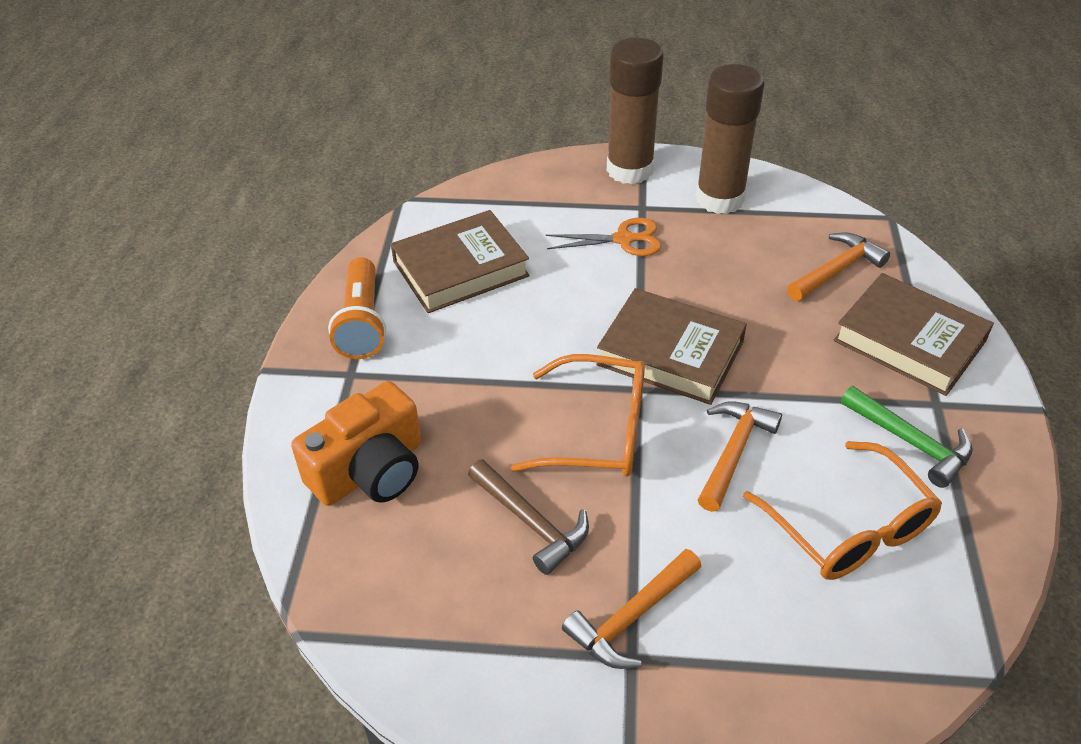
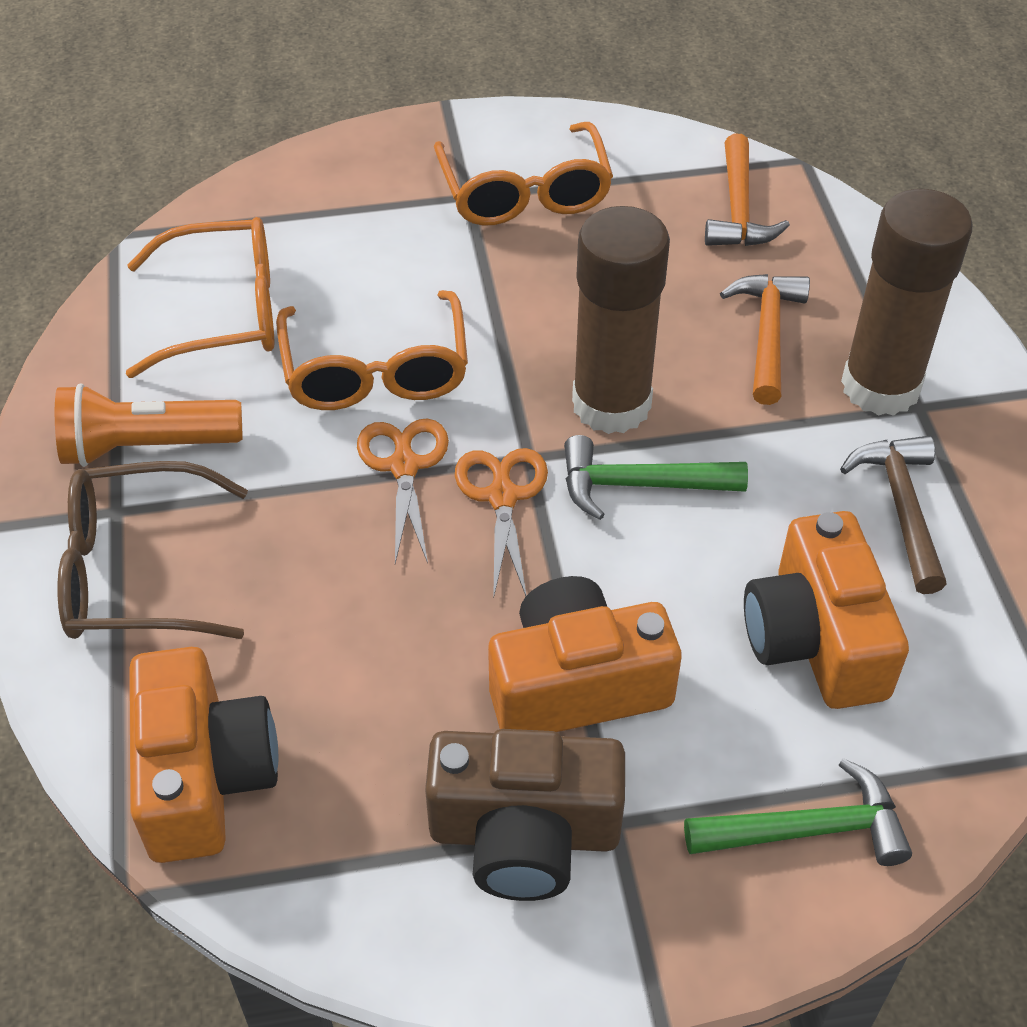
brown book: [391,210,530,313] [596,288,747,405] [833,273,994,396] = 3 -> none = 0
brown camera: none = 0 -> [425,729,625,901] = 1
brown glasses: none = 0 -> [57,461,248,639] = 1
green hammer: [841,386,973,488] = 1 -> [564,435,748,520] [684,758,912,866] = 2
orange camera: [291,381,421,506] = 1 -> [129,647,279,863] [488,576,682,732] [744,511,909,709] = 3
orange glasses: [511,354,645,477] [743,441,942,580] = 2 -> [126,217,274,378] [276,290,468,410] [434,122,613,226] = 3
orange hammer: [562,549,702,669] [698,401,782,512] [787,232,890,301] = 3 -> [705,134,790,246] [720,274,810,405] = 2
orange scissors: [546,218,661,256] = 1 -> [357,418,449,564] [455,448,548,599] = 2

